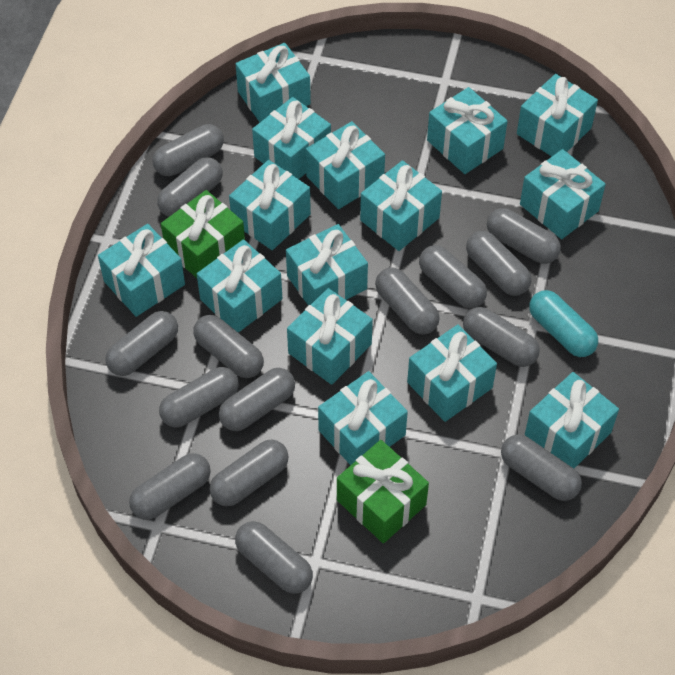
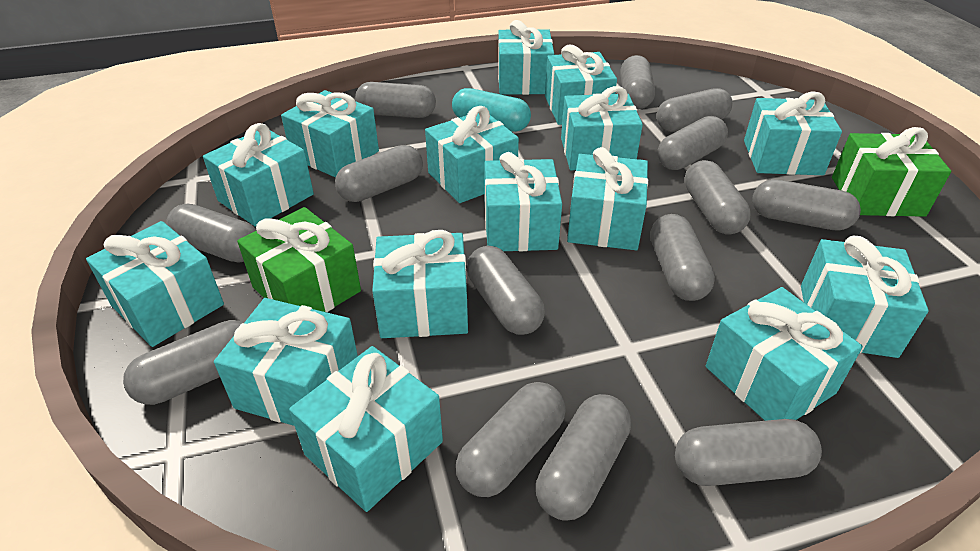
grey capsule: [105,311,178,376] [129,453,211,520] [152,124,224,176] [157,157,223,217] [159,367,239,428] [193,315,264,378] [210,439,289,506] [219,368,295,431] [235,521,313,594] [375,268,440,335] [419,245,487,309] [463,307,540,367] [466,231,531,296] [487,208,561,264] [501,435,582,501] = 15 -> [123,320,244,405] [166,203,257,263] [335,145,423,202] [355,82,436,118] [456,382,566,497] [467,246,545,335] [536,394,631,521] [620,55,655,109] [650,214,715,301] [657,88,733,132] [657,116,728,170] [675,419,822,486] [685,160,751,235] [752,179,861,231] = 14

